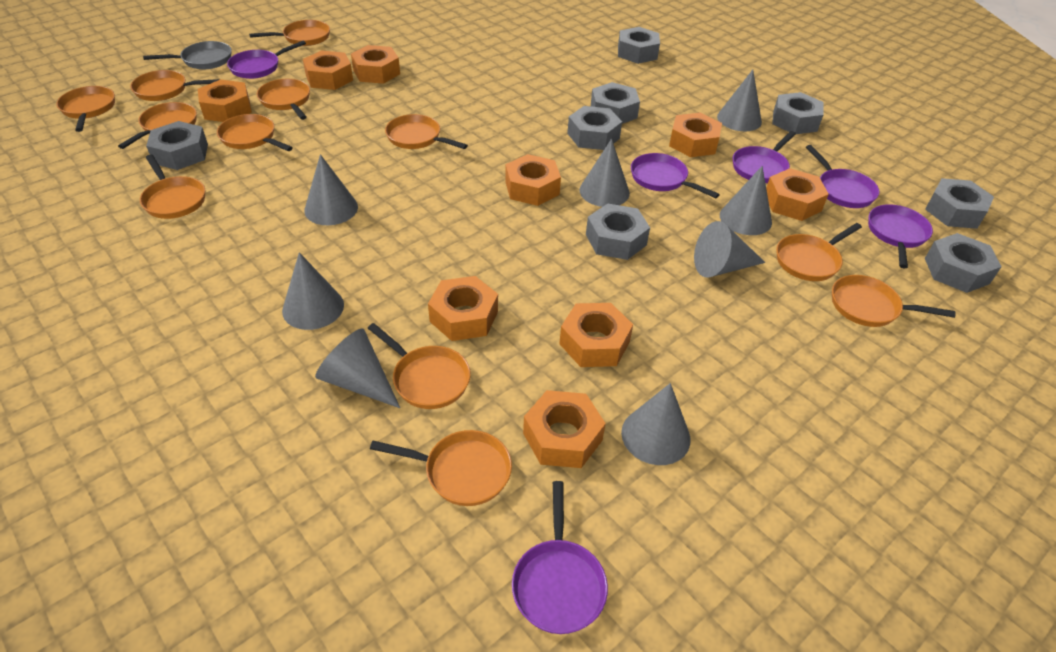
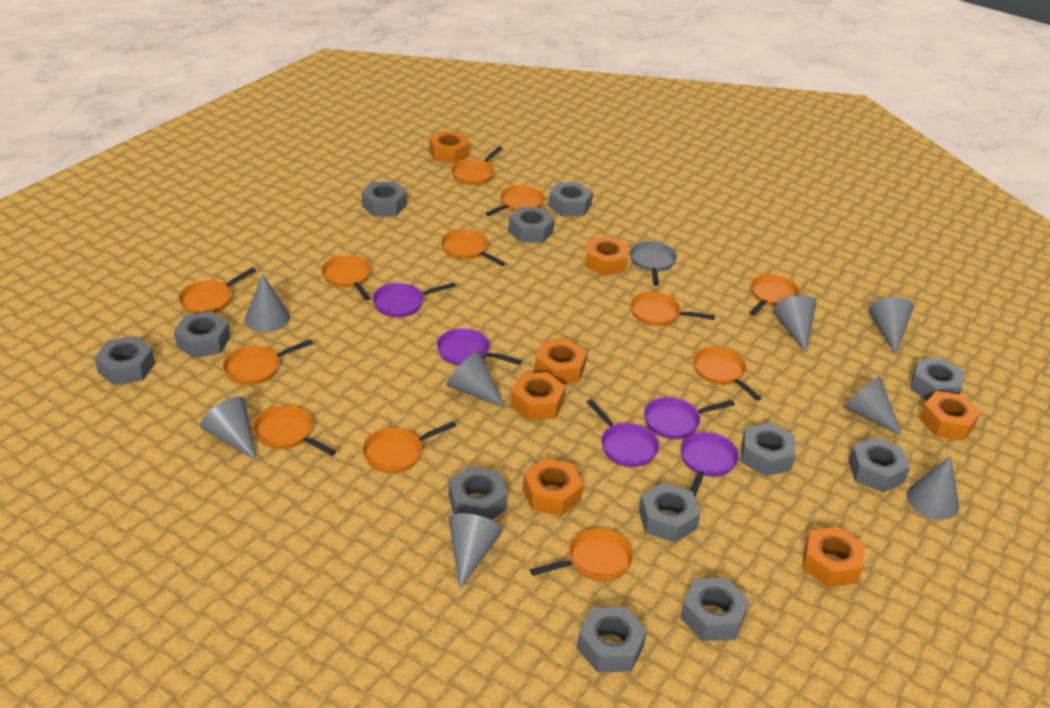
grey nut: [146,121,208,170] [567,106,622,150] [586,203,650,260] [591,82,640,124] [618,27,660,64] [772,92,824,134] [925,178,994,229] [925,233,1002,293] = 8 -> [95,336,155,385] [174,311,230,358] [362,182,407,217] [449,466,507,520] [508,207,555,243] [548,182,593,217] [577,607,647,673] [639,482,700,543] [680,578,749,641] [741,423,796,477] [848,437,910,492] [910,358,965,401] = 12
orange nut: [198,79,252,122] [303,50,353,90] [351,45,400,84] [428,276,498,341] [505,154,561,206] [523,390,606,468] [559,303,633,367] [669,113,722,157] [766,168,829,221] = 9 -> [429,131,469,164] [510,372,566,421] [523,458,583,516] [534,339,587,385] [585,236,628,276] [802,527,865,588] [919,391,981,441] = 7
purple pan: [227,40,306,79] [512,481,608,634] [631,153,720,198] [733,131,796,183] [806,145,879,208] [868,204,933,268] = 6 -> [372,283,456,317] [437,328,521,366] [586,399,659,467] [644,397,735,439] [680,432,739,497] = 5

